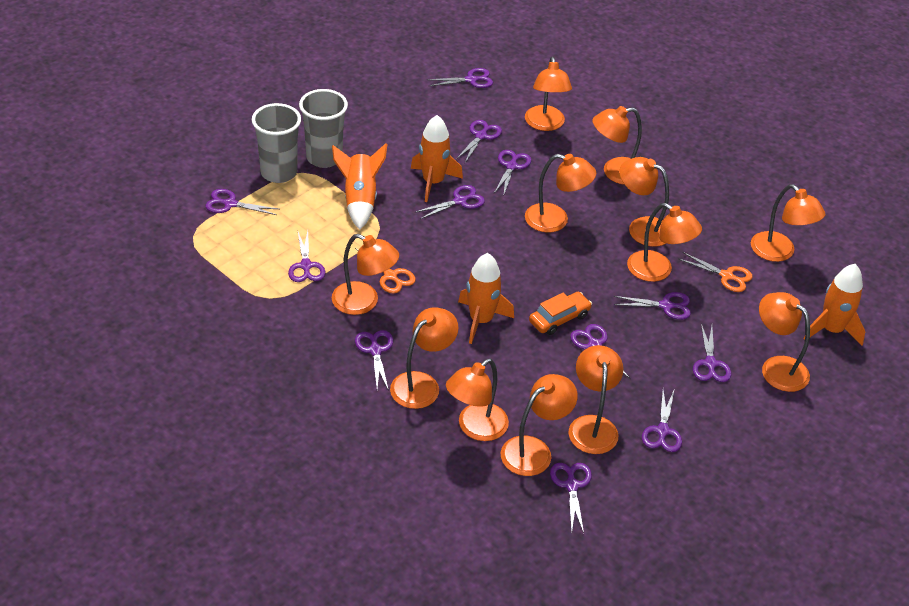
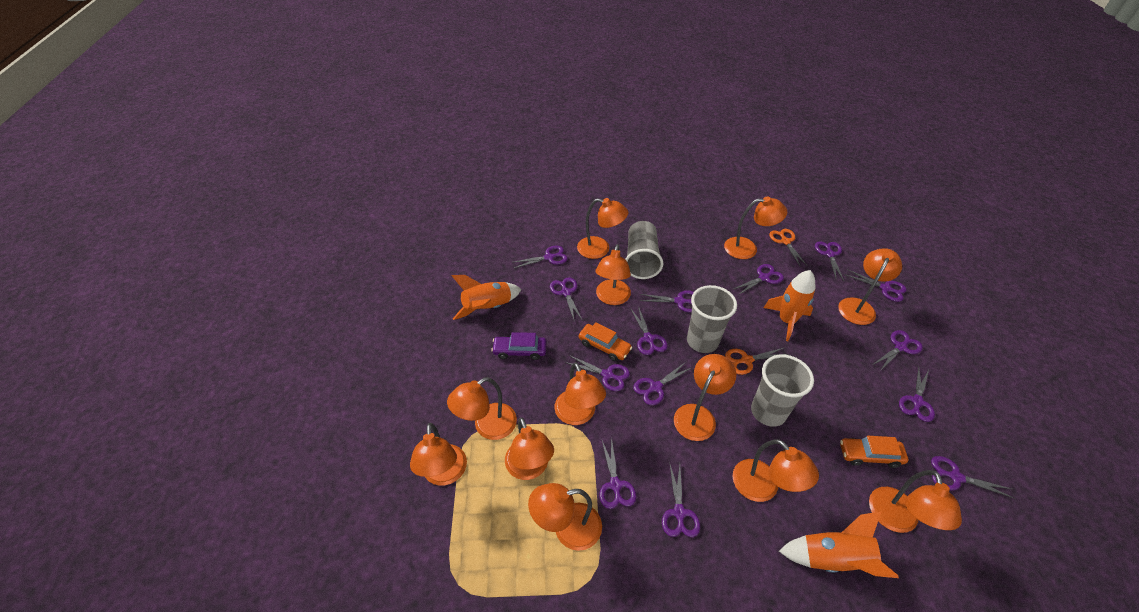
grey cup: [252,103,301,183] [299,89,348,168] = 2 -> [625,221,663,279] [687,285,737,353] [751,354,814,427] = 3
orange car: [529,292,592,335] = 1 -> [579,322,632,361] [840,436,908,468] = 2
orange rocket: [332,143,387,229] [411,115,463,202] [458,253,514,344] [804,264,865,345] = 4 -> [452,275,521,320] [764,270,815,341] [779,512,899,578] = 3
purple car: none = 0 -> [491,332,547,360] = 1
purple scissors: [205,189,279,215] [288,231,325,282] [355,330,393,391] [416,185,485,219] [427,68,493,88] [457,120,502,163] [494,150,531,197] [550,463,592,533] [570,324,631,381] [614,292,691,320] [642,388,682,452] [693,324,731,382] = 12 -> [514,246,568,268] [550,277,583,321] [565,355,630,391] [599,437,636,509] [630,306,667,355] [633,362,693,405] [639,290,694,312] [662,462,700,537] [732,264,784,295] [815,241,844,281] [846,269,907,302] [872,330,923,371] [899,366,935,422] [931,456,1016,499] = 14

